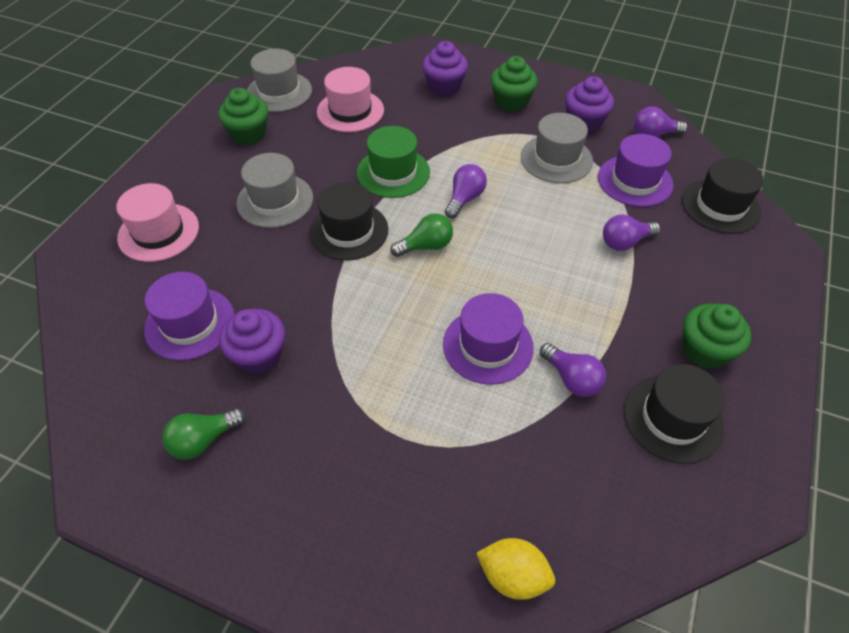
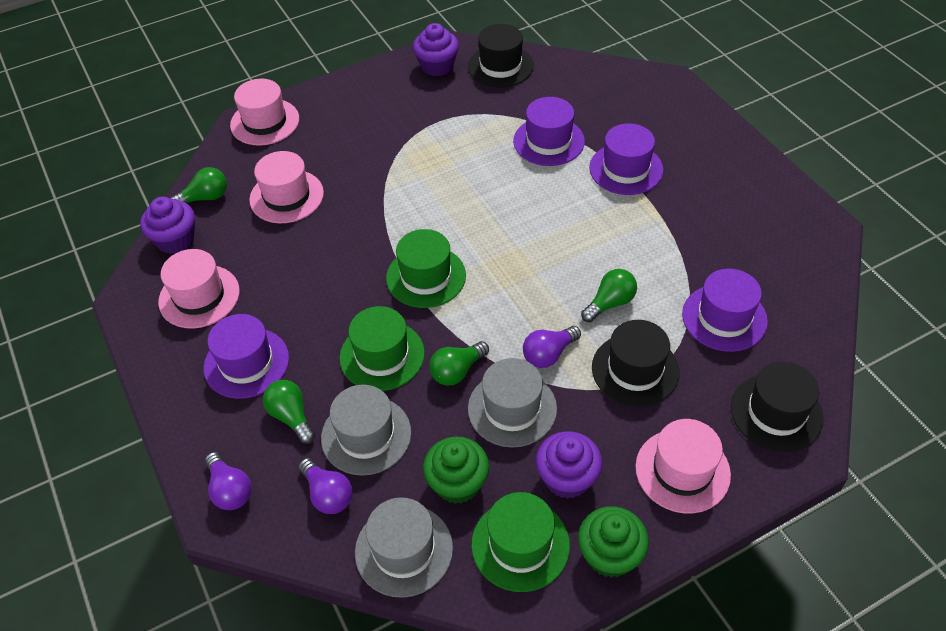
green cupcake: [218,88,268,145] [491,56,538,112] [683,304,752,369] = 3 -> [423,437,489,504] [578,506,649,578] = 2
green hat: [357,126,430,198] = 1 -> [340,306,425,391] [386,229,466,308] [471,492,570,592] = 3
green light bulb: [162,408,245,460] [390,213,453,257] = 2 -> [171,167,227,203] [263,380,315,444] [429,341,489,386] [581,269,637,322] = 4
pink hat: [116,183,199,262] [317,67,384,132] = 2 -> [158,249,240,328] [230,79,299,146] [249,151,324,223] [635,419,731,513] = 4
purple hat: [144,272,234,361] [443,293,534,385] [598,134,673,207] = 3 -> [204,314,289,399] [513,97,585,166] [589,123,664,195] [682,269,768,352] = 4
purple light bulb: [445,164,487,218] [540,343,606,397] [603,214,660,251] [634,106,688,137] = 4 -> [205,452,251,510] [298,458,353,514] [523,326,581,368] = 3
yellow lemon: [476,538,555,600] = 1 -> none = 0

